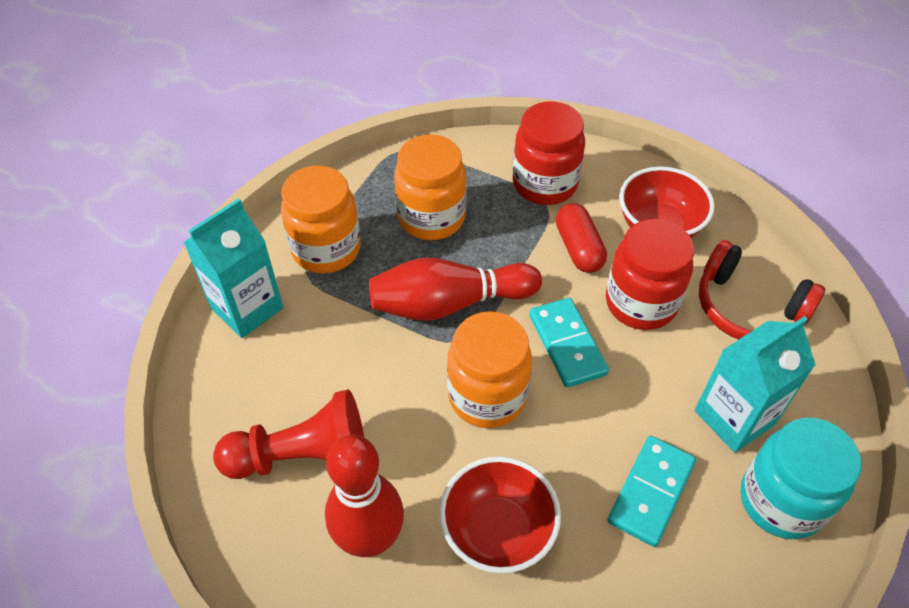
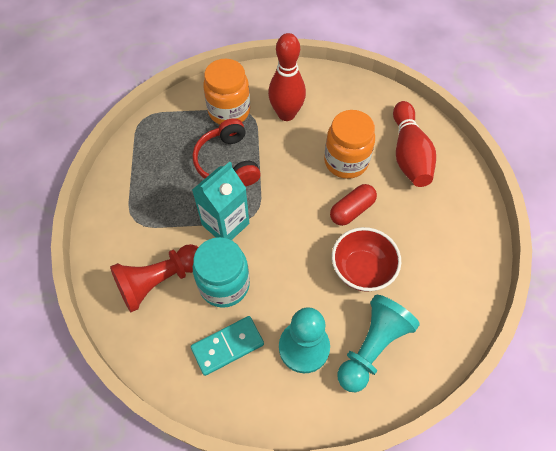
orange jar: [281,166,361,274] [394,135,467,240] [447,311,532,428] = 3 -> [203,59,250,125] [324,110,375,179] = 2
red bowl: [439,456,561,573] [619,166,715,238] = 2 -> [332,227,401,292] = 1
red jar: [513,101,585,205] [606,219,694,330] = 2 -> none = 0
turquoise carton: [184,198,283,338] [695,316,816,453] = 2 -> [192,162,249,240] = 1
turquoise domino: [529,298,609,388] [607,436,696,547] = 2 -> [191,316,264,376] = 1
turquoise pawn: none = 0 -> [279,307,330,373] [337,295,420,392] = 2

